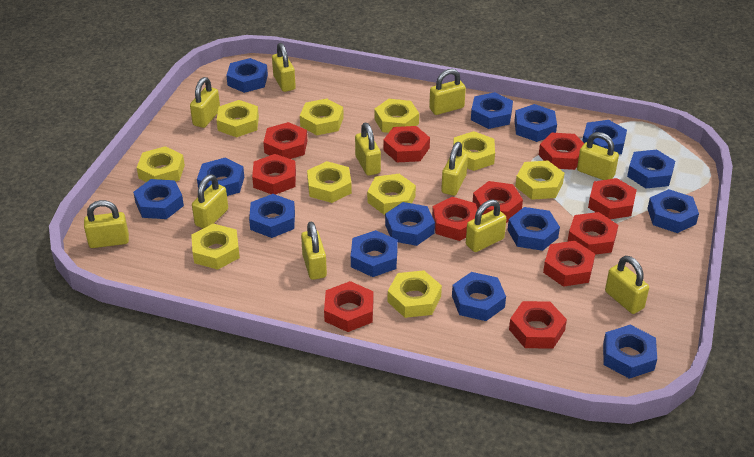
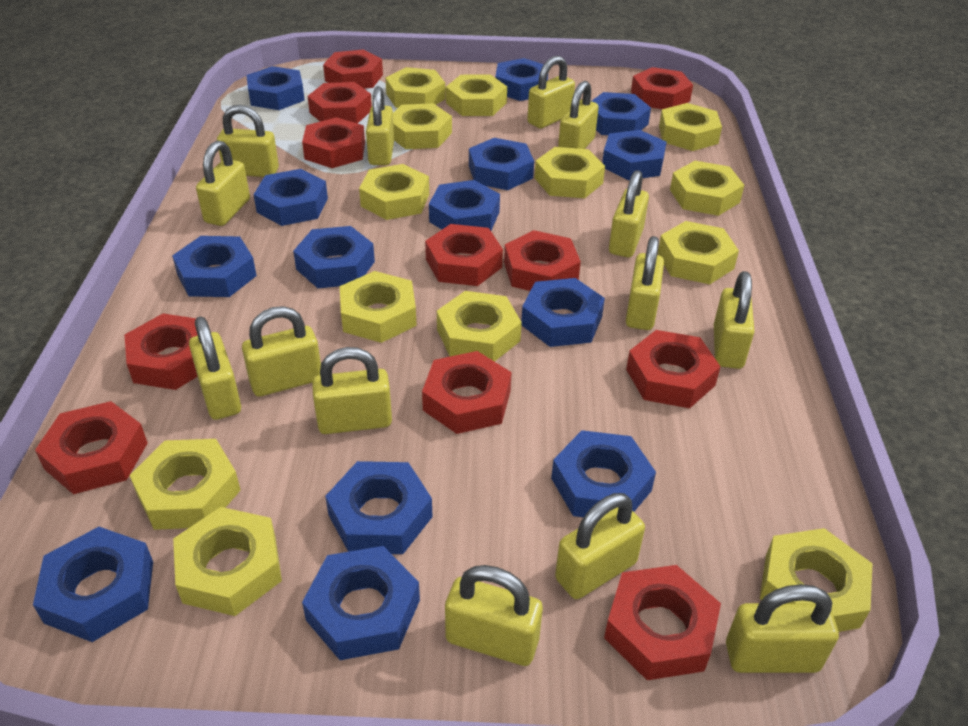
yellow nut: [137,146,185,182] [191,224,240,270] [217,100,259,137] [300,99,344,135] [307,161,352,203] [367,174,416,215] [374,99,419,133] [388,270,442,318] [453,131,495,171] [515,161,564,200] = 10 -> [129,439,241,530] [173,507,282,616] [340,271,417,343] [359,164,429,220] [385,67,446,108] [393,103,452,149] [437,291,522,362] [446,75,507,116] [534,147,605,198] [658,221,739,284] [659,103,722,151] [670,161,744,216] [760,528,873,632] = 13
yellow padlock: [84,200,129,248] [190,77,220,128] [192,175,228,228] [272,43,296,92] [301,222,327,280] [355,123,381,176] [429,69,466,115] [441,142,468,196] [466,200,507,252] [577,132,619,180] [605,256,649,314] = 11 -> [189,317,241,420] [196,140,250,226] [217,105,279,177] [242,306,321,397] [312,347,392,434] [366,86,394,165] [445,565,543,666] [527,56,575,129] [555,493,645,599] [558,81,599,149] [609,170,649,257] [626,236,664,330] [714,271,755,369] [726,584,839,673] = 14

